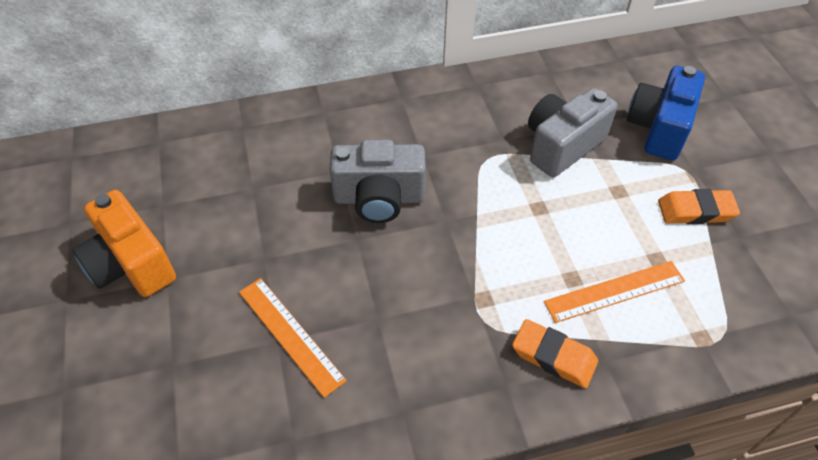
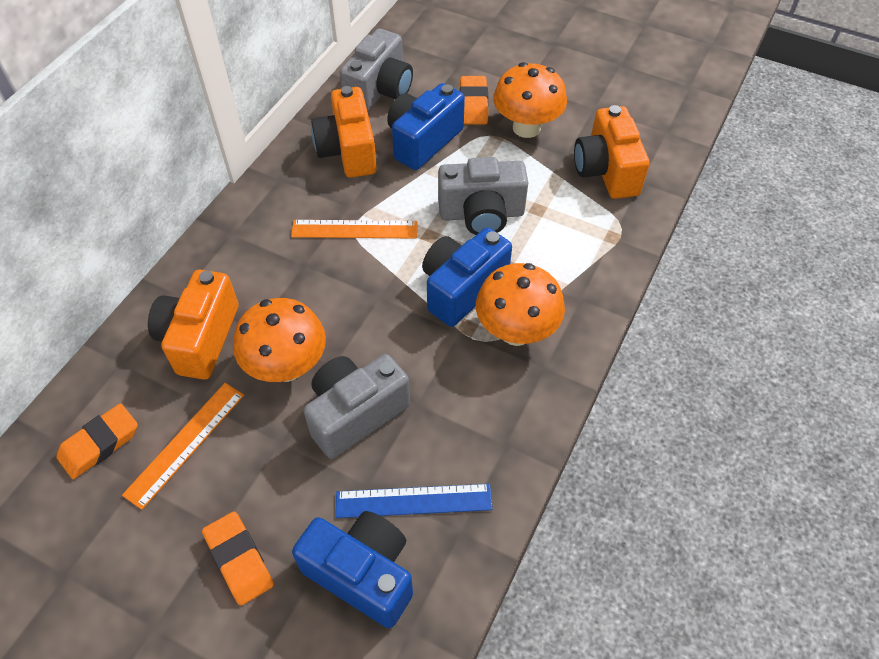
blue camera: [627,66,705,160] = 1 -> [292,511,413,628] [387,83,465,170] [422,228,512,327] = 3
blue ruler: none = 0 -> [336,484,492,518] = 1
grey camera: [330,140,426,223] [528,88,617,177] = 2 -> [303,354,410,459] [340,28,413,112] [438,157,528,235] = 3
orange camera: [72,190,176,297] = 1 -> [148,270,238,380] [311,86,377,178] [574,105,650,199] = 3
orange eraser: [512,319,598,388] [658,189,740,224] = 2 -> [56,403,138,479] [202,512,274,606] [460,76,488,125] = 3
orange mushroom: none = 0 -> [233,298,326,382] [476,263,565,346] [493,62,567,138] = 3

